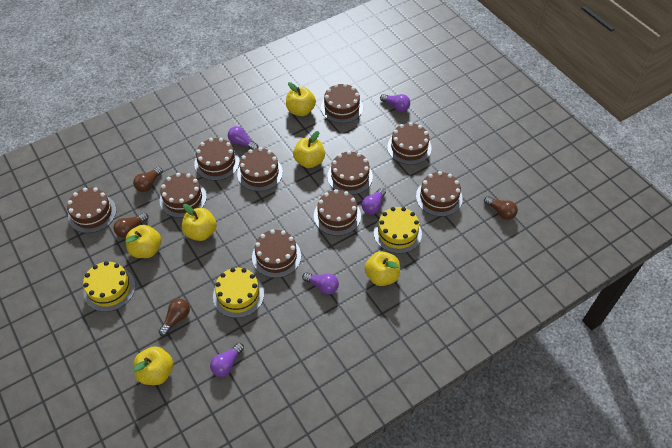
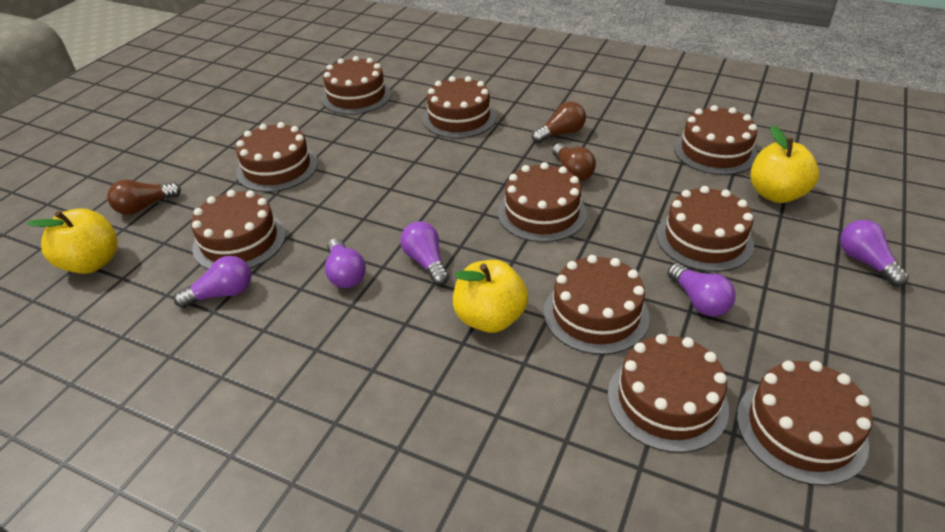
brown light bulb: [113,213,148,238] [133,167,163,192] [159,298,190,336] [484,196,518,220] = 4 -> [107,179,181,215] [532,101,586,143] [552,143,596,181] = 3
yellow apple: [125,225,161,258] [133,346,173,385] [182,204,217,241] [286,82,316,116] [293,131,325,168] [365,251,400,286] = 6 -> [27,208,118,274] [453,260,528,333] [750,125,819,203] = 3
yellow cake: [83,261,135,312] [213,268,264,318] [374,207,422,254] = 3 -> none = 0

